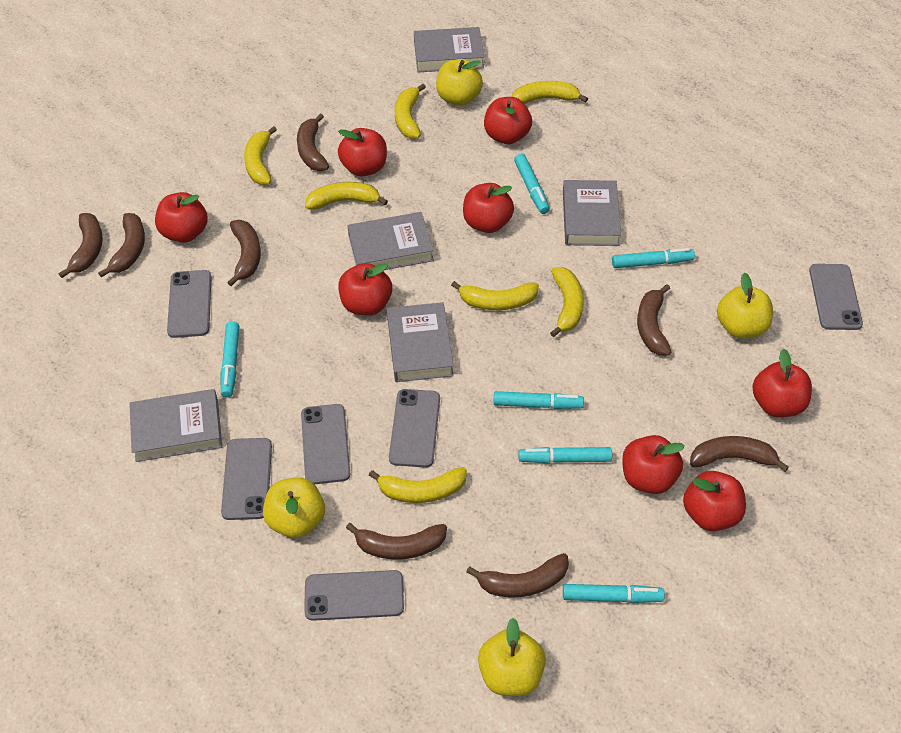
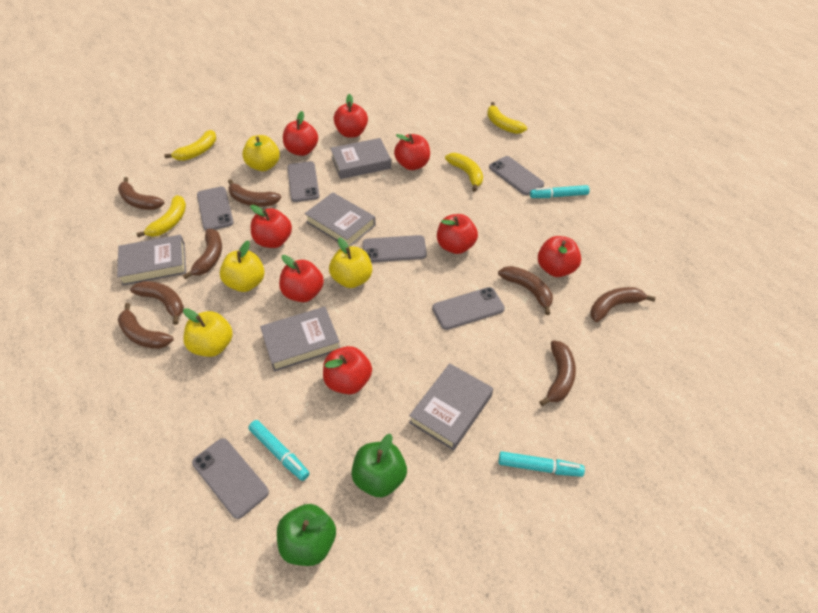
green apple: none = 0 -> [277,504,336,566] [351,434,407,497] = 2
turquoise marker: [221,321,239,398] [493,391,584,409] [514,154,550,214] [518,447,612,463] [563,584,665,603] [612,248,695,268] = 6 -> [248,420,310,481] [499,451,585,477] [530,185,590,198] = 3
yellow banana: [244,126,277,185] [305,182,388,210] [369,467,467,503] [394,84,426,139] [451,281,539,310] [512,81,588,104] [550,267,584,337] = 7 -> [136,195,186,237] [164,130,216,161] [445,153,483,192] [487,102,527,134] = 4

